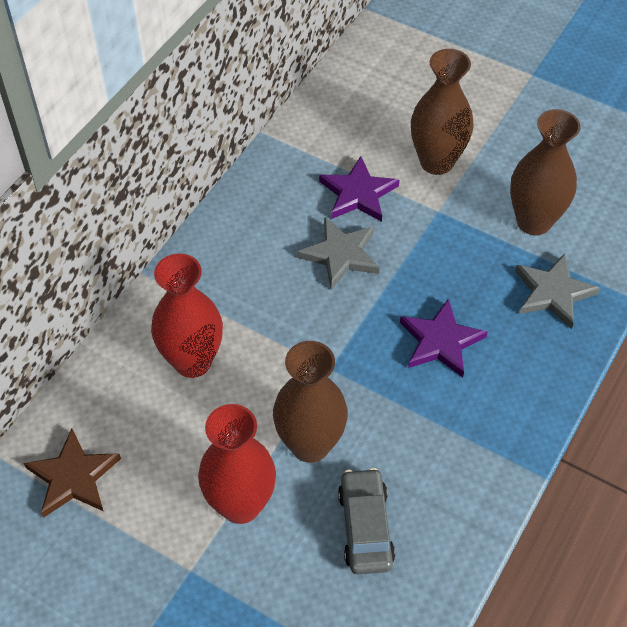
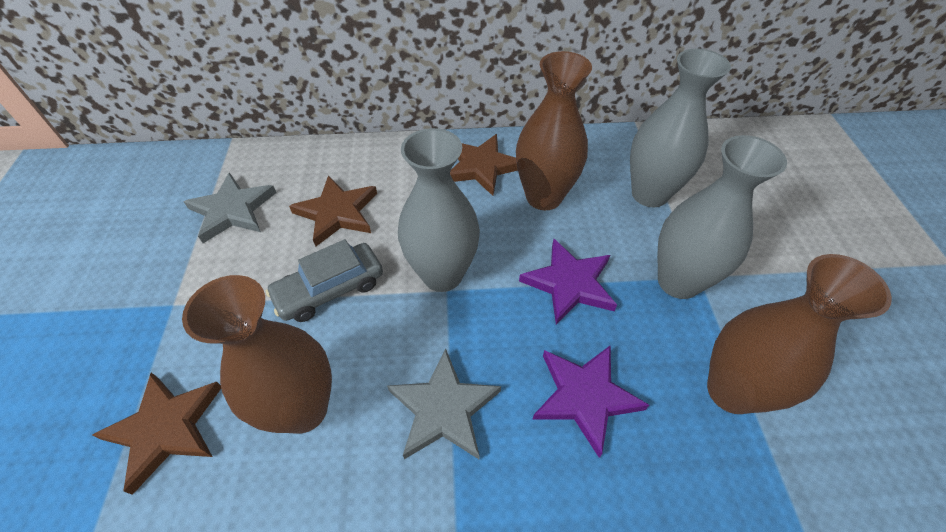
brown star: [24,429,121,518] = 1 -> [93,372,221,495] [289,175,377,246] [450,134,518,196] = 3
grey vase: none = 0 -> [398,128,480,292] [630,49,731,207] [657,135,787,299] = 3
red vase: [151,254,223,378] [198,404,276,524] = 2 -> none = 0

